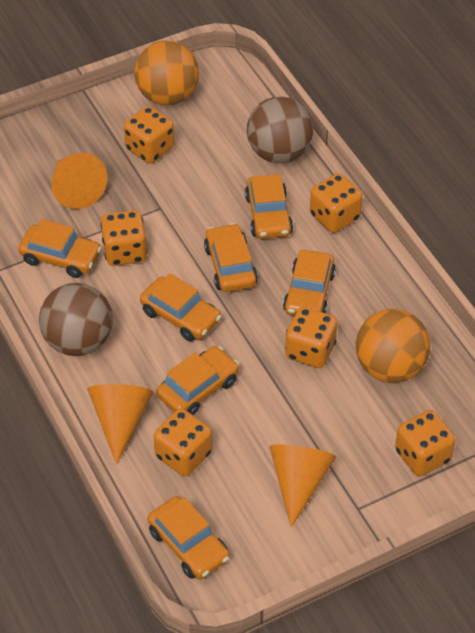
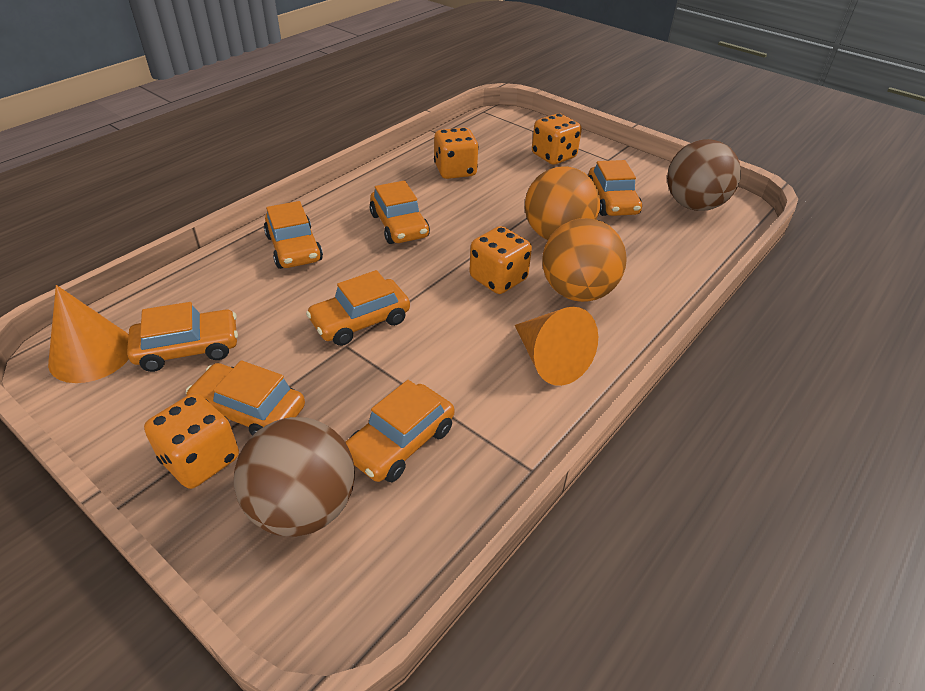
orange cone: [52,153,107,209] [87,384,153,464] [269,445,336,527] = 3 -> [48,285,129,383] [515,307,598,386] = 2
orange dice: [100,210,147,266] [124,106,174,164] [154,409,212,476] [285,307,338,368] [310,173,363,233] [395,410,456,477] = 6 -> [144,393,239,489] [434,127,479,179] [469,226,532,294] [532,113,582,165] = 4

